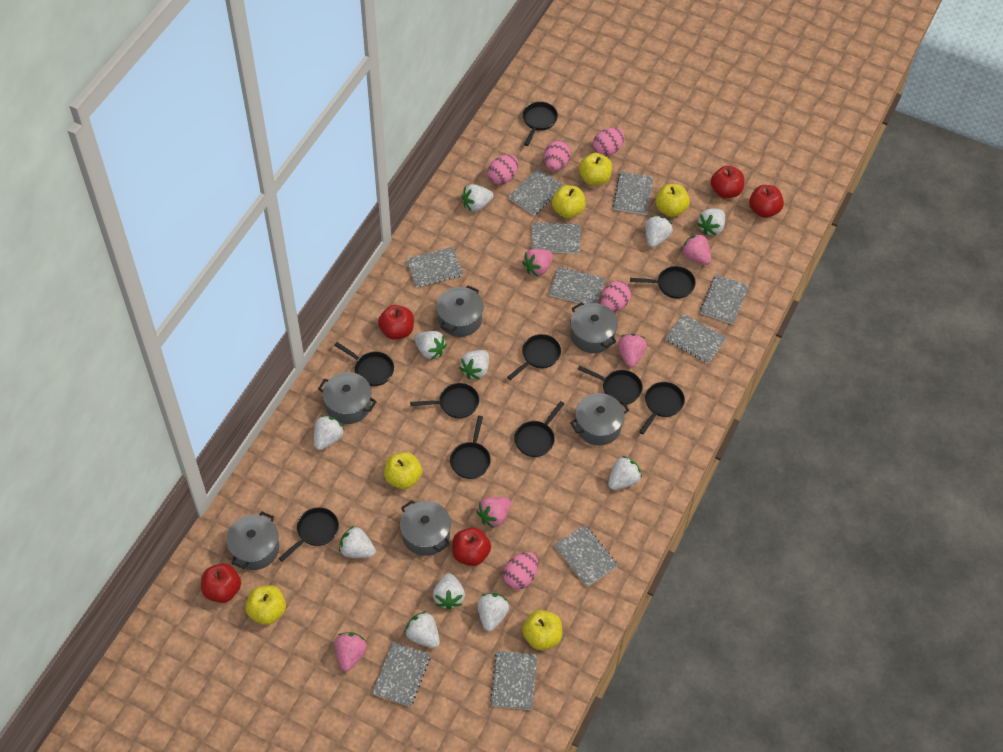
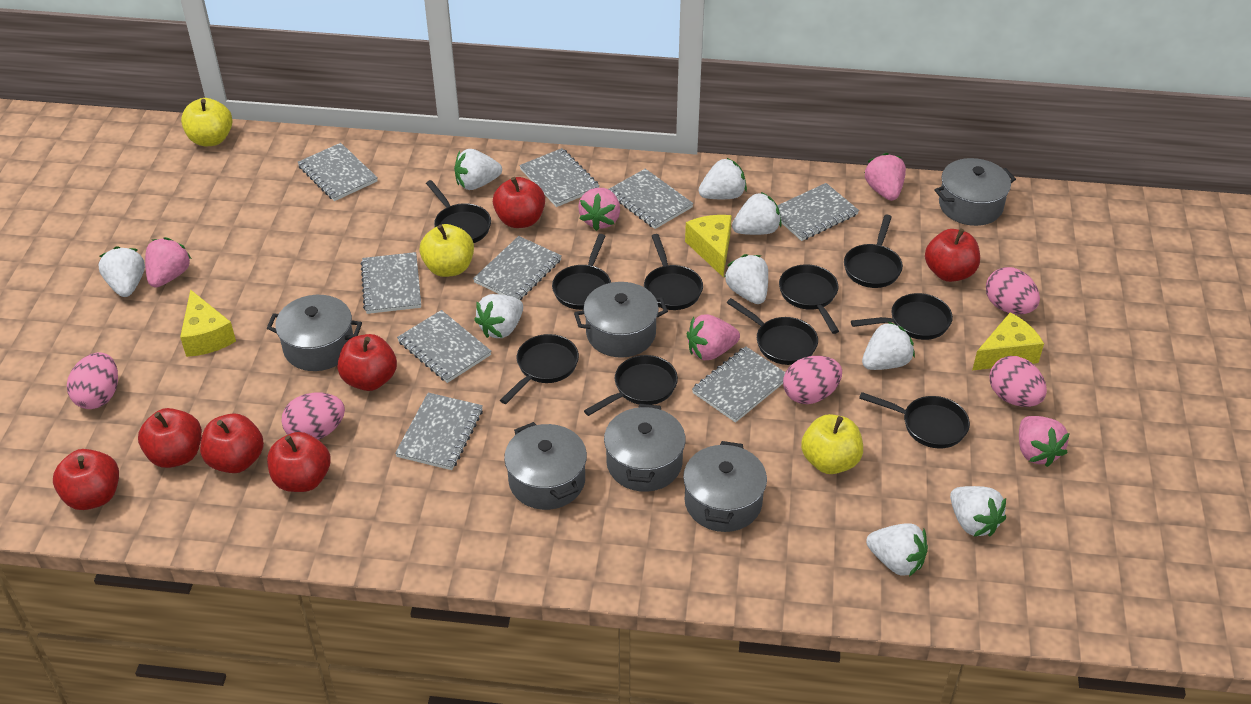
grey notebook: [372,642,431,707] [406,247,463,287] [490,651,537,710] [508,169,564,215] [531,222,581,254] [549,267,606,305] [554,525,618,587] [612,172,654,215] [665,314,727,363] [700,274,749,324] = 10 -> [297,143,378,201] [361,252,421,314] [395,393,483,470] [397,310,492,383] [473,236,562,300] [519,148,600,207] [609,169,694,229] [692,346,785,423] [777,183,859,241] = 9
red apple: [201,563,241,603] [378,305,414,340] [452,527,491,566] [711,166,744,198] [749,185,784,218] = 5 -> [53,449,119,510] [138,408,202,468] [200,413,264,473] [267,432,331,492] [338,334,397,391] [493,177,545,228] [925,228,980,282] = 7
white strawberry: [314,415,345,450] [339,526,376,558] [404,611,440,648] [414,331,447,360] [433,573,465,610] [459,350,489,380] [462,184,494,212] [477,593,509,631] [608,456,642,490] [646,216,673,247] [697,208,725,236] = 11 -> [98,246,145,297] [454,149,502,190] [474,294,523,338] [699,158,747,199] [724,254,768,304] [732,192,782,235] [862,321,915,370] [866,524,928,577] [950,486,1006,537] = 9
yellow apple: [245,585,286,625] [384,452,422,489] [522,610,562,650] [552,185,586,218] [579,153,612,185] [655,184,690,217] = 6 -> [181,98,232,146] [419,224,474,277] [801,414,863,474] = 3
yellow cheese: none = 0 -> [180,289,236,357] [685,215,732,277] [972,312,1044,370] = 3

